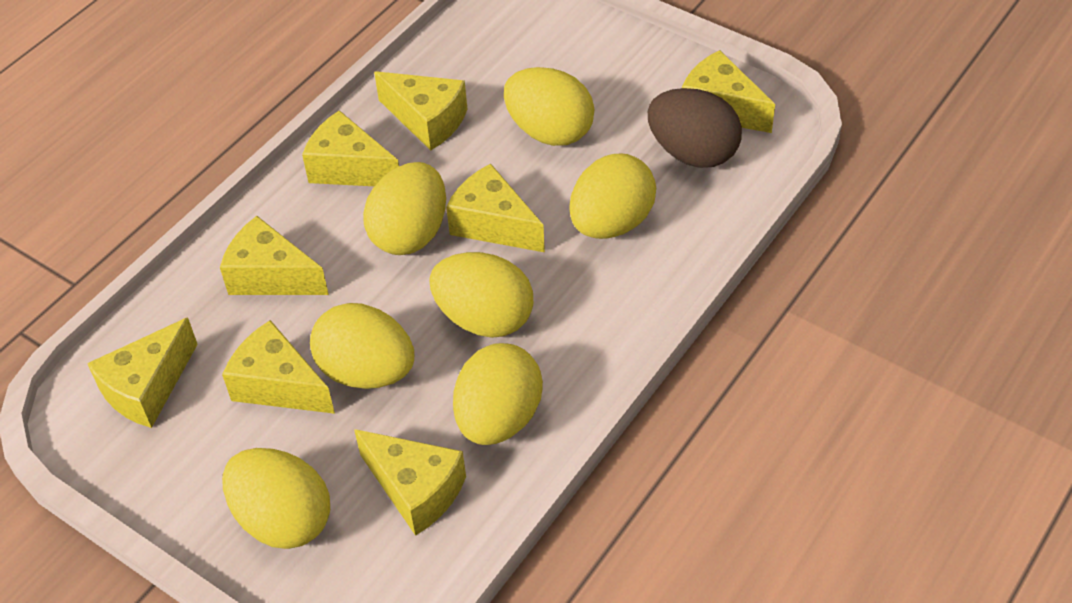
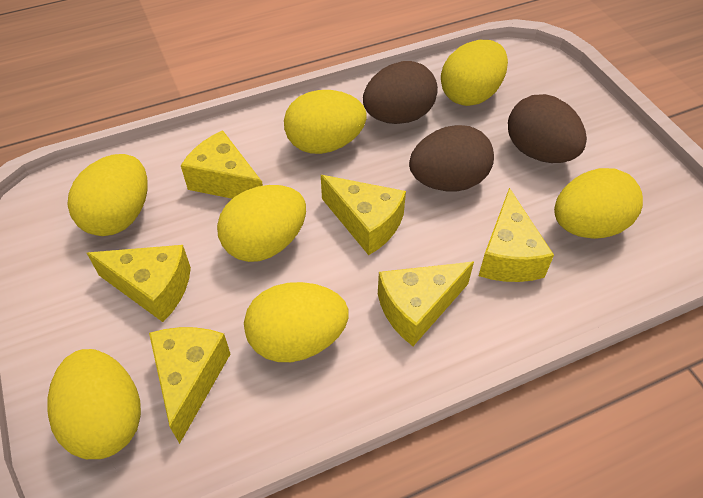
brown egg: [648,88,742,168] = 1 -> [363,61,438,124] [409,125,494,191] [508,94,587,163] = 3
yellow cheese: [87,317,198,428] [220,216,329,295] [222,320,335,414] [302,110,399,186] [354,429,466,536] [374,71,467,150] [446,164,545,252] [682,50,775,133] = 8 -> [87,245,191,322] [149,327,230,444] [181,130,263,199] [321,175,406,255] [378,262,474,346] [479,188,554,282] = 6

